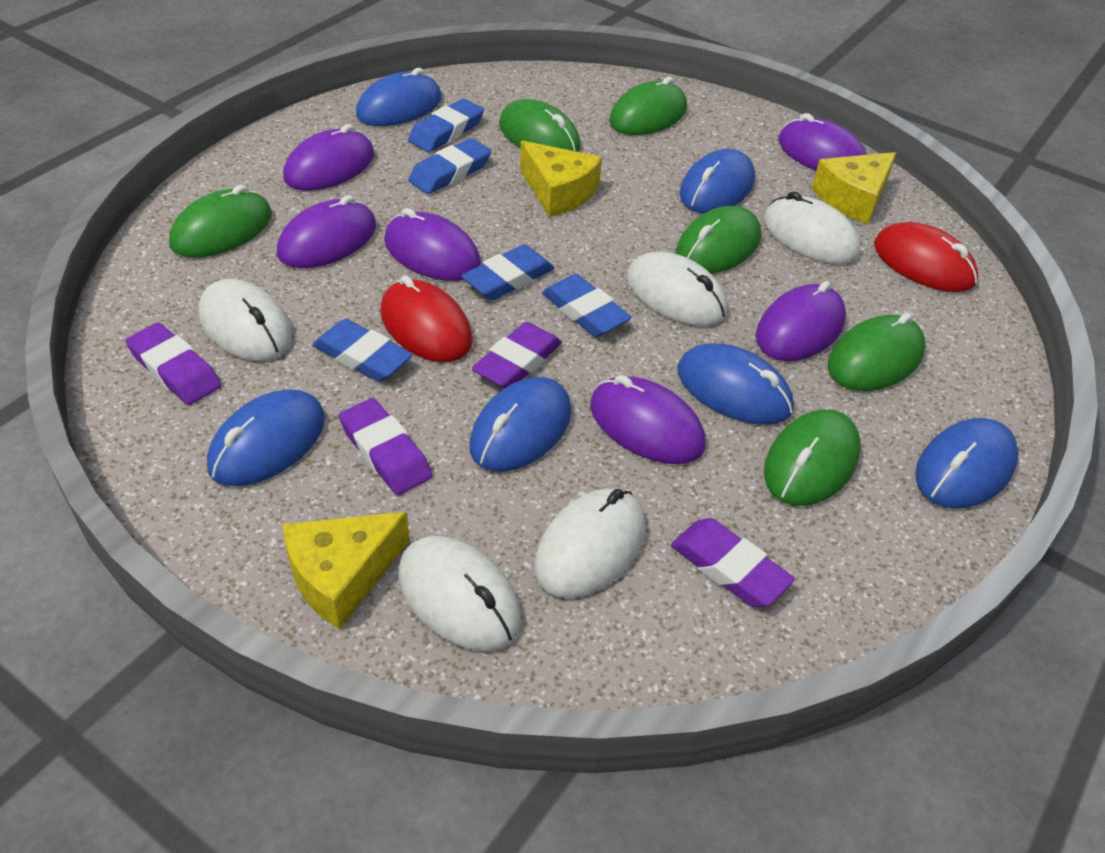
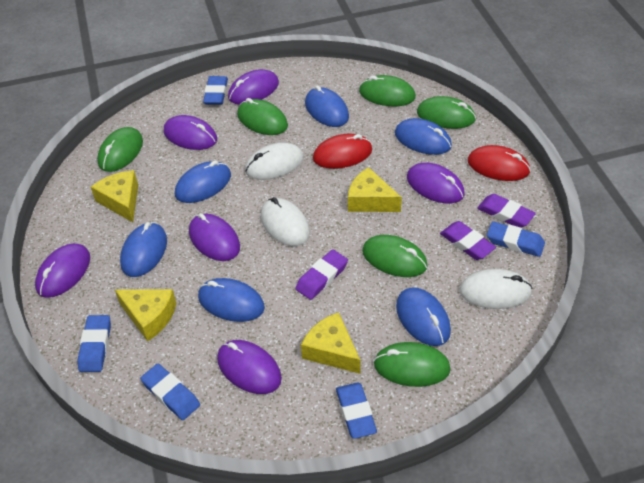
purple eraser: [125,323,221,405] [339,398,432,495] [472,322,562,388] [671,518,795,607] = 4 -> [295,249,348,300] [440,221,496,260] [477,194,536,227] = 3
white mouse: [198,279,292,361] [398,536,521,651] [534,488,646,598] [627,251,728,326] [764,191,860,264] = 5 -> [245,143,304,180] [261,197,310,246] [460,269,533,309] = 3
yellow cheese: [283,512,410,629] [520,140,602,217] [812,152,896,224] = 3 -> [91,170,138,222] [115,289,176,341] [301,312,361,374] [348,167,402,212] = 4

